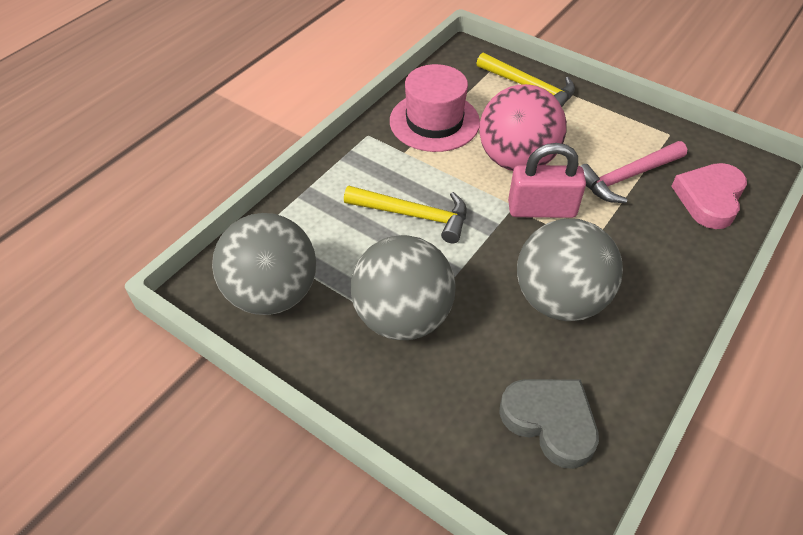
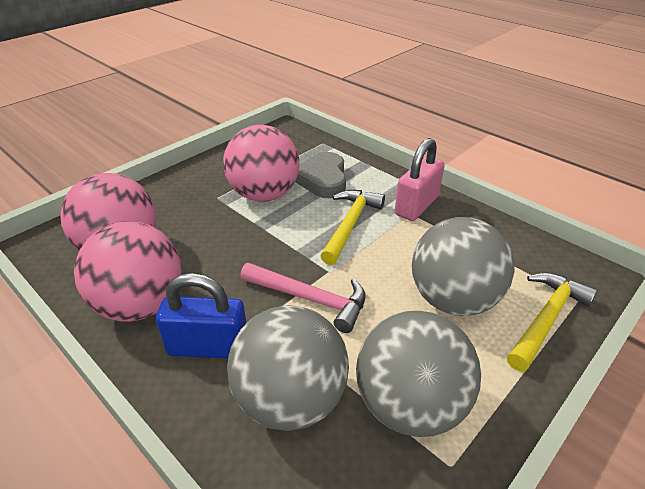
blue padlock: none = 0 -> [156,273,246,359] = 1
pink ball: [479,84,567,171] = 1 -> [60,173,156,251] [74,221,181,322] [223,125,299,202] = 3
pink hat: [390,64,480,152] = 1 -> none = 0
pink heart: [671,163,747,229] = 1 -> none = 0

